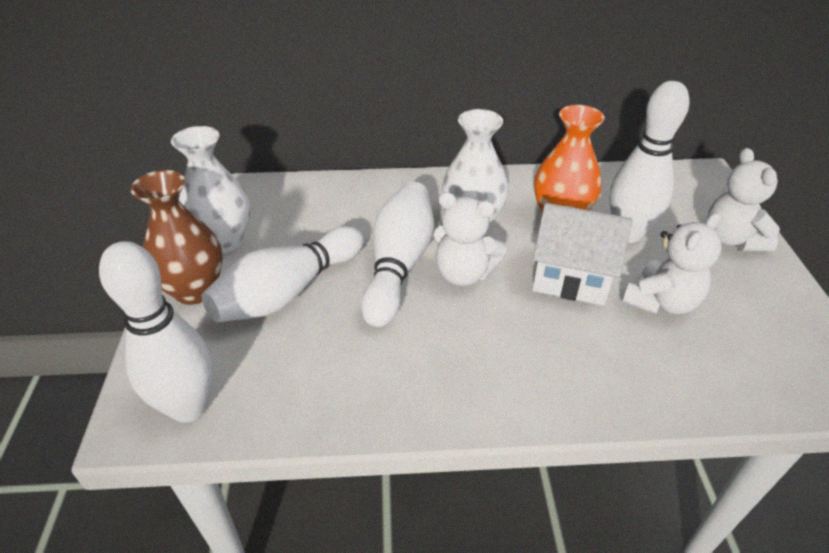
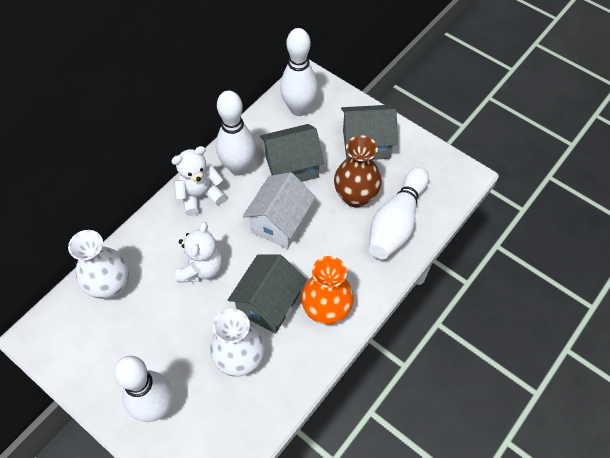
grey house: none = 0 -> [228,255,307,334] [260,124,324,182] [341,105,397,160] = 3
white teddy bear: [432,192,507,286] [622,212,722,314] [707,148,780,251] = 3 -> [171,146,226,216] [176,222,223,282] = 2

